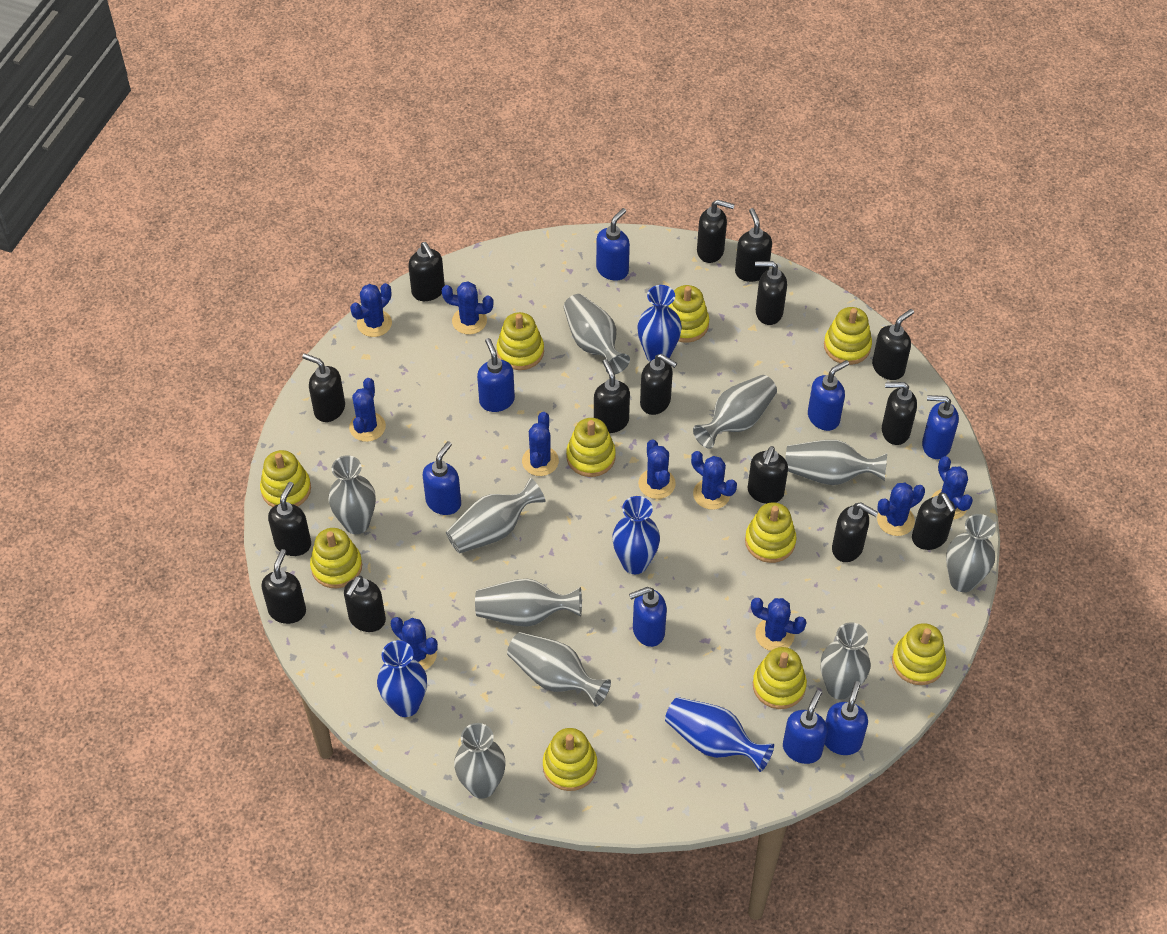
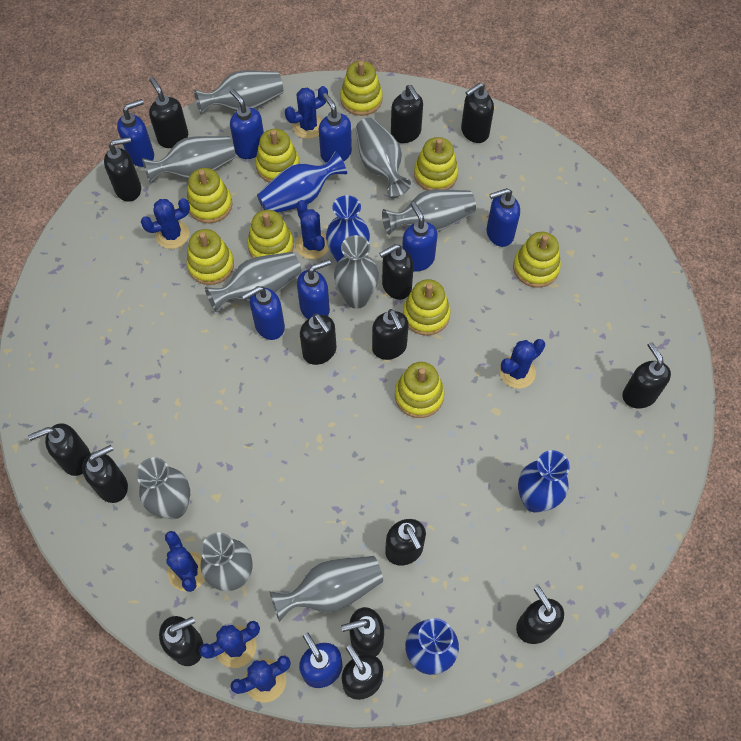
blue cactus: [349,378,386,442] [350,283,392,337] [391,617,438,670] [442,281,494,334] [522,412,559,476] [638,439,676,499] [691,451,737,510] [751,598,807,651] [877,483,925,536] [931,456,973,520] = 10 -> [141,198,190,249] [165,531,205,592] [199,621,260,668] [230,655,291,703] [285,86,328,139] [296,200,329,259] [499,339,545,388] = 7
grey vase: [328,455,376,534] [446,478,545,554] [454,723,506,799] [475,578,582,627] [507,632,611,707] [564,294,630,374] [693,375,777,449] [785,440,887,485] [821,622,871,700] [946,514,996,592] = 10 -> [136,457,190,519] [142,136,235,183] [194,70,283,114] [200,532,252,591] [205,252,302,312] [270,556,383,622] [334,235,379,309] [356,117,411,197] [382,189,476,235] = 9
yellow stacking toy: [260,450,311,507] [310,528,362,588] [497,312,544,370] [543,728,597,791] [566,418,616,477] [668,285,709,343] [745,502,797,563] [753,647,807,709] [824,307,872,365] [892,623,946,685] = 10 -> [187,168,232,223] [187,229,234,285] [247,210,294,258] [255,129,300,183] [340,61,383,116] [395,362,445,418] [403,279,451,336] [414,137,458,190] [513,232,561,288] = 9

